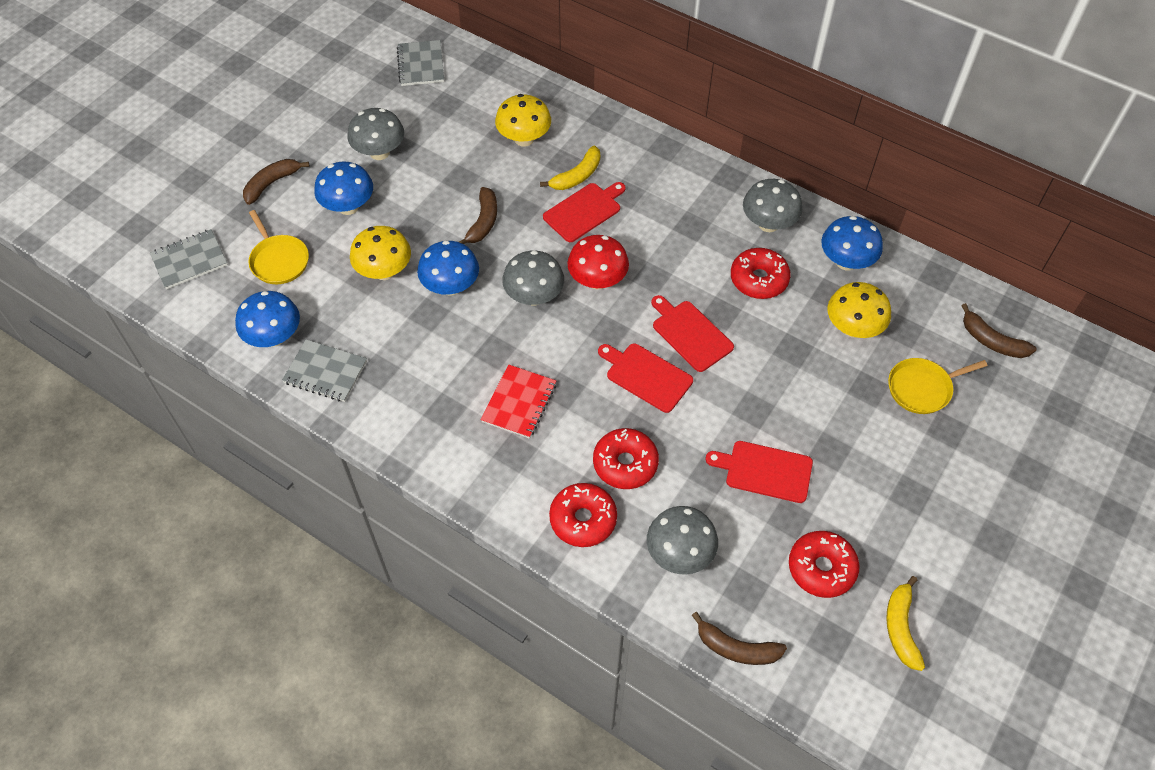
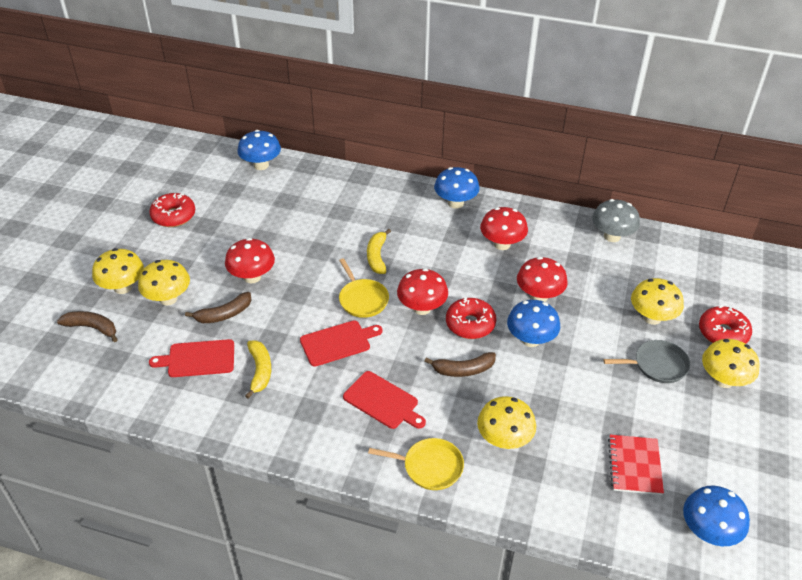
brown banana: [243,159,309,205] [459,187,497,244] [692,612,787,665] [961,303,1036,358] = 4 -> [57,311,118,342] [185,292,252,323] [425,352,496,377] = 3
grey mushroom: [347,108,404,160] [502,250,564,306] [647,506,718,575] [743,179,802,232] = 4 -> [592,199,640,242] = 1
grey notebook: [150,229,228,289] [282,339,367,402] [397,40,444,86] = 3 -> none = 0
grey pan: none = 0 -> [603,340,690,383] = 1
red cutting board: [543,182,626,242] [598,343,693,413] [651,295,734,372] [706,441,813,503] = 4 -> [149,339,234,377] [300,321,383,367] [343,371,426,429] = 3
red donut: [549,483,617,547] [593,428,659,489] [731,248,791,299] [789,531,860,598] = 4 -> [149,193,195,227] [446,297,496,339] [699,306,752,344] = 3
red mushroom: [567,235,629,290] = 1 -> [225,238,275,283] [397,268,448,315] [480,207,528,250] [517,257,568,302] = 4
yellow mushroom: [350,226,411,280] [495,94,551,147] [828,282,891,338] = 3 -> [92,248,144,294] [138,260,190,306] [477,396,536,449] [631,278,684,325] [702,339,760,388] = 5

